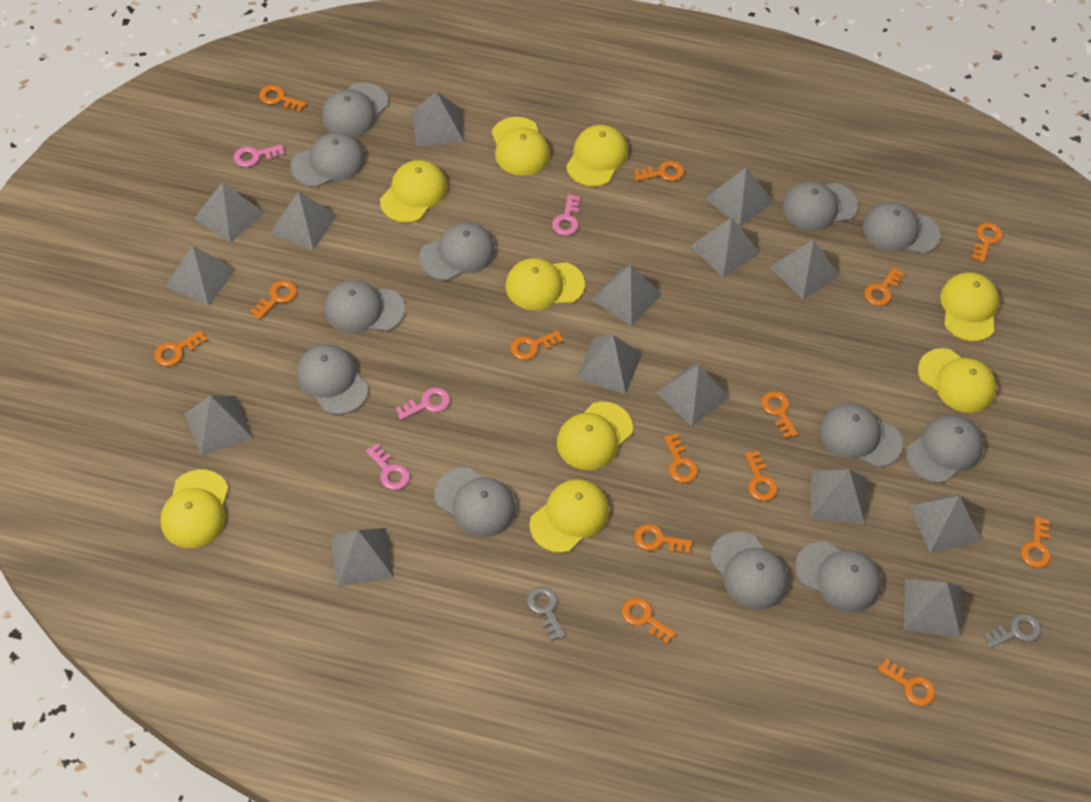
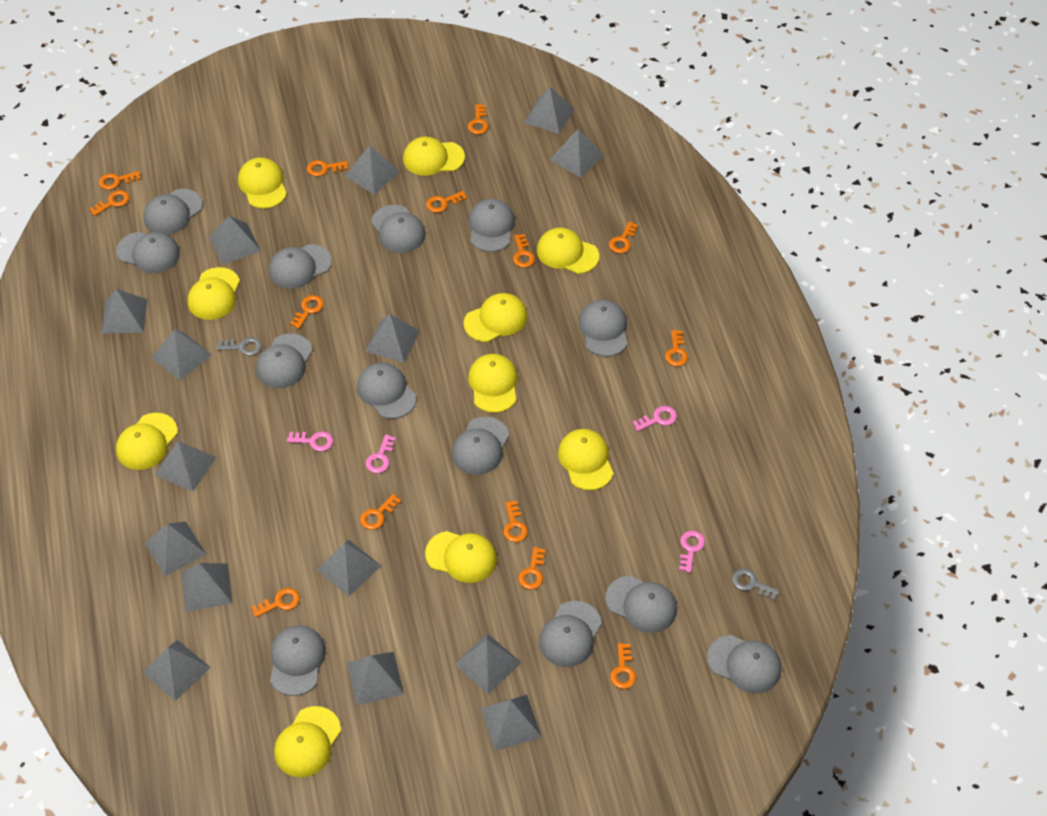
grey cap: [291,132,365,187] [296,344,369,415] [322,83,388,137] [324,280,405,333] [419,222,495,281] [434,467,516,537] [711,531,788,610] [782,181,858,231] [795,541,881,612] [820,403,903,468] [863,202,940,254] [906,415,983,483] = 12 -> [116,232,180,273] [144,189,203,234] [256,334,313,388] [269,244,332,289] [270,625,326,696] [357,363,416,419] [371,205,426,253] [452,417,509,475] [468,199,515,252] [539,601,602,667] [579,300,627,357] [605,576,677,633] [707,635,781,693] = 13
yellow cap: [160,470,229,548] [380,160,447,223] [492,117,550,176] [506,258,585,310] [530,479,609,553] [557,402,633,470] [566,125,628,187] [918,348,996,413] [940,272,999,342] = 9 -> [116,413,178,470] [188,267,240,320] [238,157,287,209] [274,706,341,777] [403,137,465,176] [425,531,497,583] [464,293,528,342] [468,354,518,413] [537,227,599,274] [558,429,613,490] = 10

